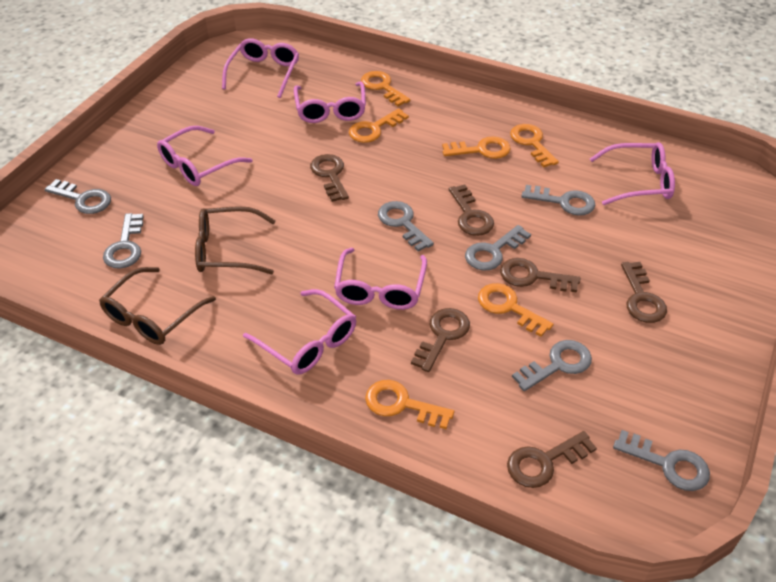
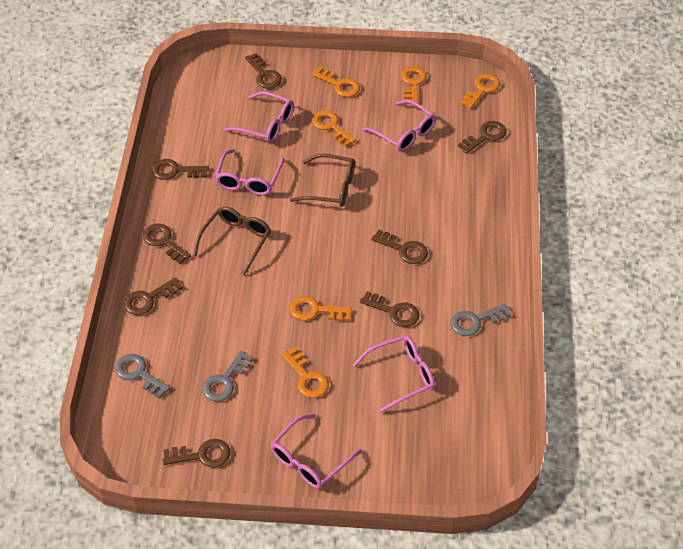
brown key: [310,154,349,202] [411,308,470,372] [449,185,494,236] [500,258,580,292] [507,431,597,488] [621,262,667,323] = 6 -> [124,277,183,315] [143,224,191,264] [152,159,209,180] [163,439,230,468] [245,53,282,89] [360,291,419,327] [371,229,428,264] [458,121,507,154] = 8
grey key: [45,179,111,214] [103,213,144,268] [378,201,434,252] [465,225,531,271] [512,340,592,391] [522,185,596,216] [613,430,710,491] = 7 -> [115,354,170,398] [202,351,253,401] [451,304,511,336] = 3
pink glasses: [157,126,252,186] [222,38,299,98] [243,289,356,375] [294,82,366,123] [334,248,427,310] [590,142,675,205] = 6 -> [215,149,284,196] [224,91,294,143] [270,413,362,489] [353,335,435,413] [361,100,436,152] = 5

